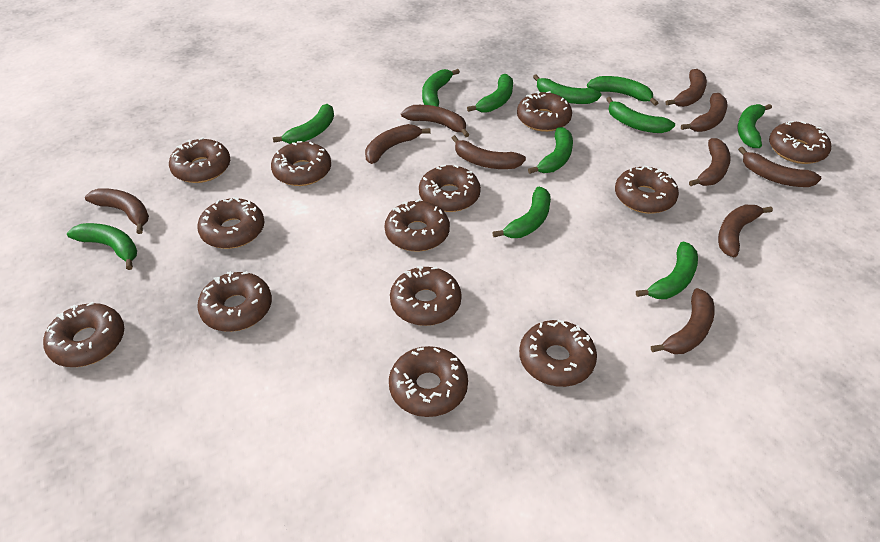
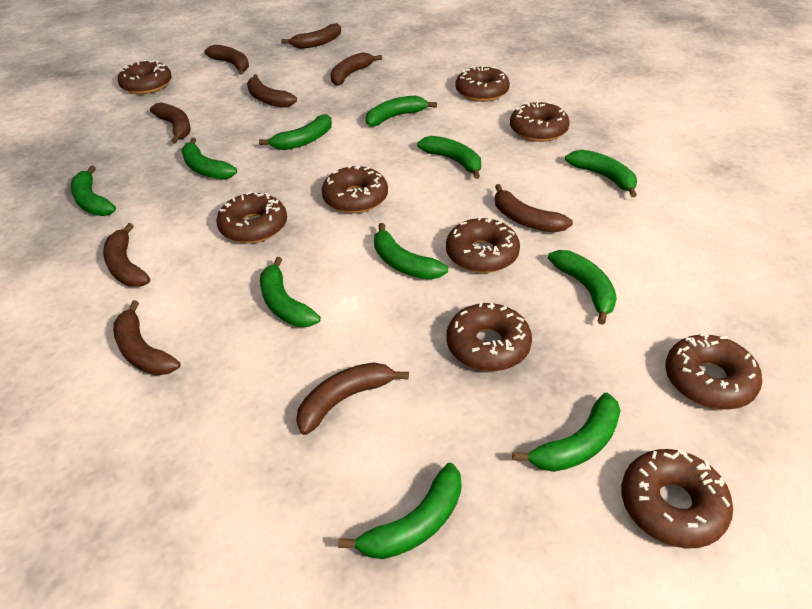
brown banana: [85,188,149,234] [365,124,431,164] [401,105,469,137] [452,135,526,169] [651,288,715,354] [666,69,707,107] [681,93,727,132] [689,138,731,186] [718,205,773,257] [738,147,821,187] = 10 -> [103,223,150,287] [113,301,180,375] [150,102,191,144] [204,45,249,74] [247,74,297,107] [281,23,341,49] [296,362,409,435] [330,52,382,86] [495,184,573,233] = 9
brown donut: [43,302,124,367] [169,137,230,183] [197,197,264,249] [197,271,272,332] [271,141,331,186] [384,199,450,252] [389,346,468,417] [390,266,462,326] [419,165,481,212] [517,91,572,132] [519,320,597,387] [615,165,679,214] [769,121,831,164] = 13 -> [118,60,172,94] [216,191,287,243] [322,165,388,213] [446,216,520,273] [446,301,532,371] [455,65,510,102] [510,100,570,142] [621,449,733,549] [665,333,762,410] = 9

